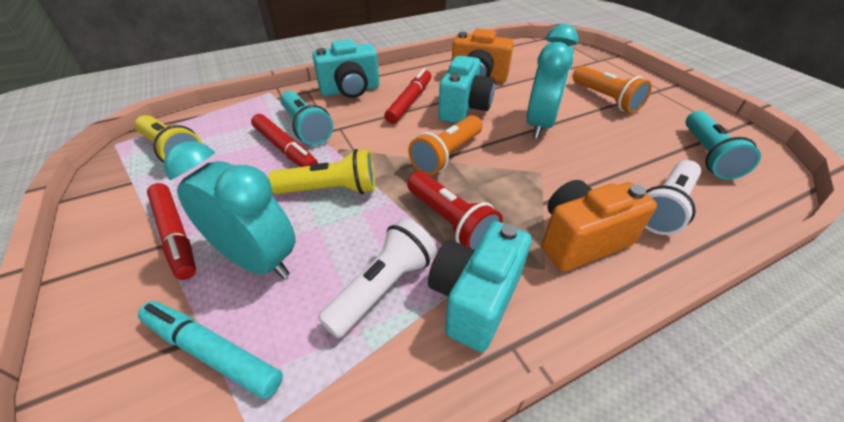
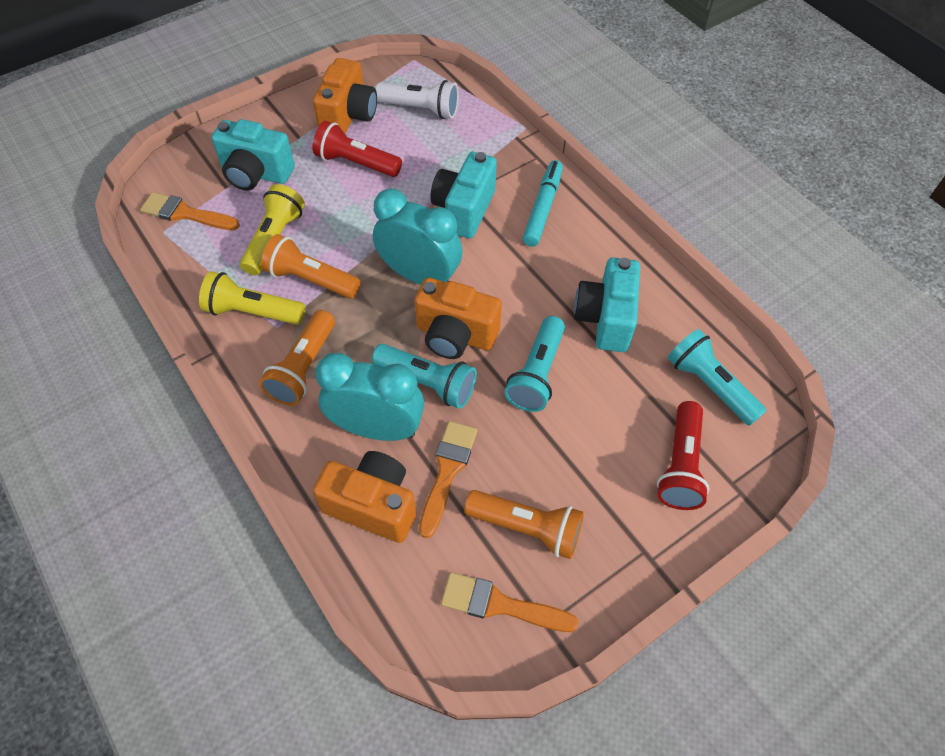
orange brush: none = 0 -> [140,192,240,230] [419,421,477,538] [441,572,579,632] = 3
orange camera: [452,29,514,83] [542,180,657,271] = 2 -> [313,58,377,134] [313,451,416,543] [414,278,502,359] = 3
orange flashlight: [408,115,483,176] [573,66,652,113] = 2 -> [259,310,335,406] [261,234,361,299] [464,490,584,559] = 3
red flashlight: [407,171,503,250] = 1 -> [312,121,402,177] [657,401,709,510] = 2
red marker: [147,183,196,280] [251,114,318,167] [384,69,431,124] = 3 -> none = 0
turquoise flashlight: [280,91,334,145] [685,111,761,180] = 2 -> [372,344,477,409] [505,316,565,412] [668,329,766,426] = 3
white flashlight: [318,218,437,338] [645,160,701,235] = 2 -> [375,80,459,119] = 1

